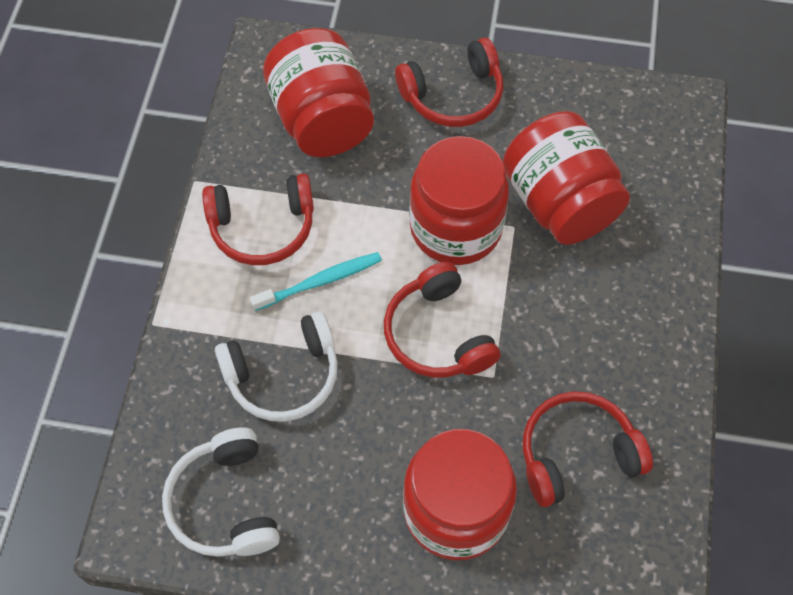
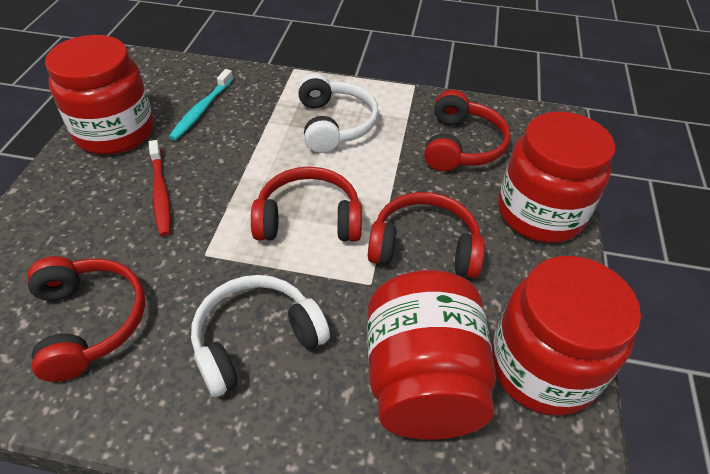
red toothbrush: none = 0 -> [149,140,171,236] = 1

